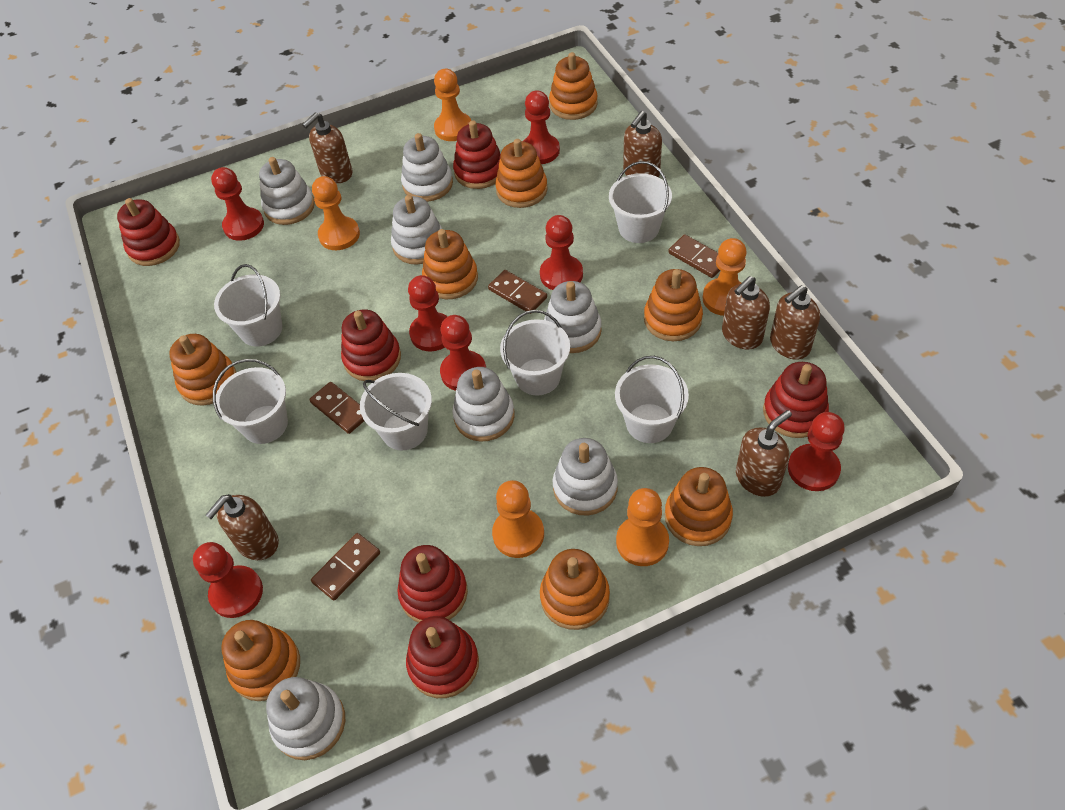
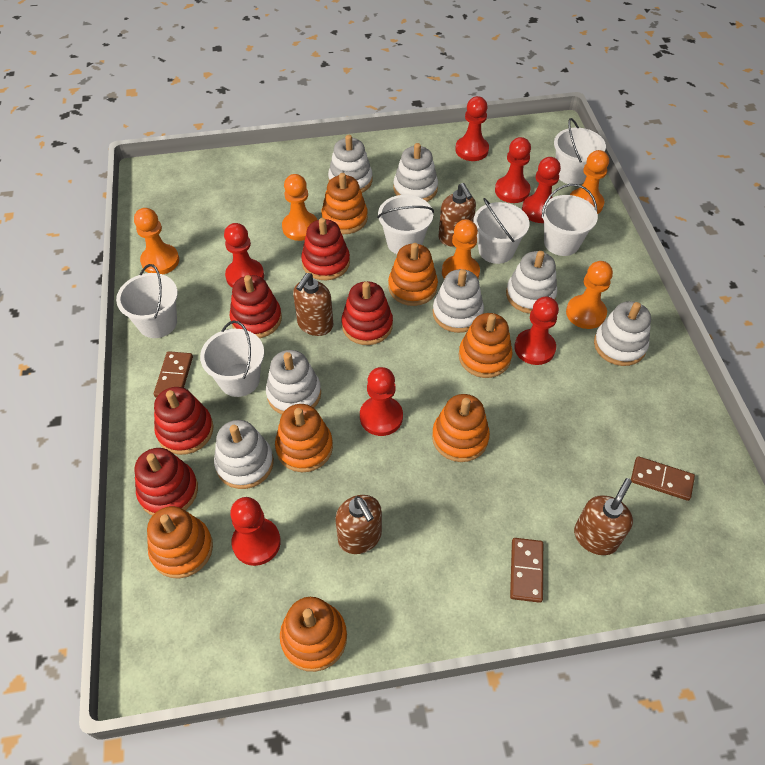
brown domino: [309,382,364,434] [311,533,380,601] [488,270,547,314] [668,234,720,278] = 4 -> [154,351,193,398] [510,538,543,603] [631,456,695,501] = 3
brown soap dispenser: [206,494,279,560] [302,113,353,183] [623,111,662,177] [722,276,770,350] [736,410,792,497] [770,285,820,360] = 6 -> [293,273,333,336] [335,495,382,554] [439,183,476,247] [574,478,633,555] = 4
orange stacking toy: [169,334,236,406] [221,620,300,701] [422,229,478,299] [495,139,548,208] [540,549,610,630] [549,52,598,120] [644,269,703,341] [665,467,733,546] = 8 -> [147,506,213,578] [275,404,333,472] [280,597,347,672] [321,173,368,234] [388,243,438,306] [432,394,490,462] [459,313,513,378] = 7
red stacking toy: [117,198,180,266] [341,310,401,381] [397,545,468,623] [406,616,479,698] [453,120,501,189] [763,362,829,438] = 6 -> [134,448,198,516] [154,387,214,455] [230,275,282,338] [301,218,350,280] [342,281,393,345] = 5

